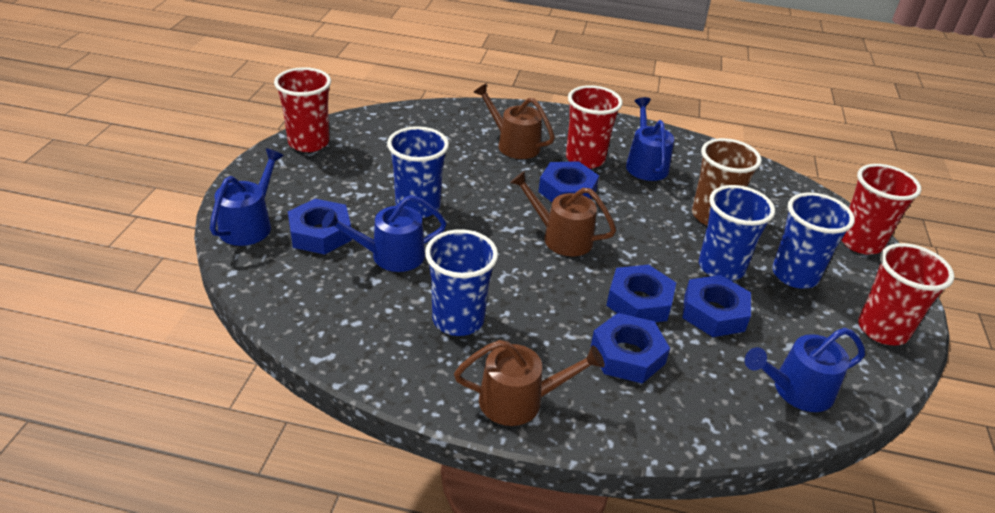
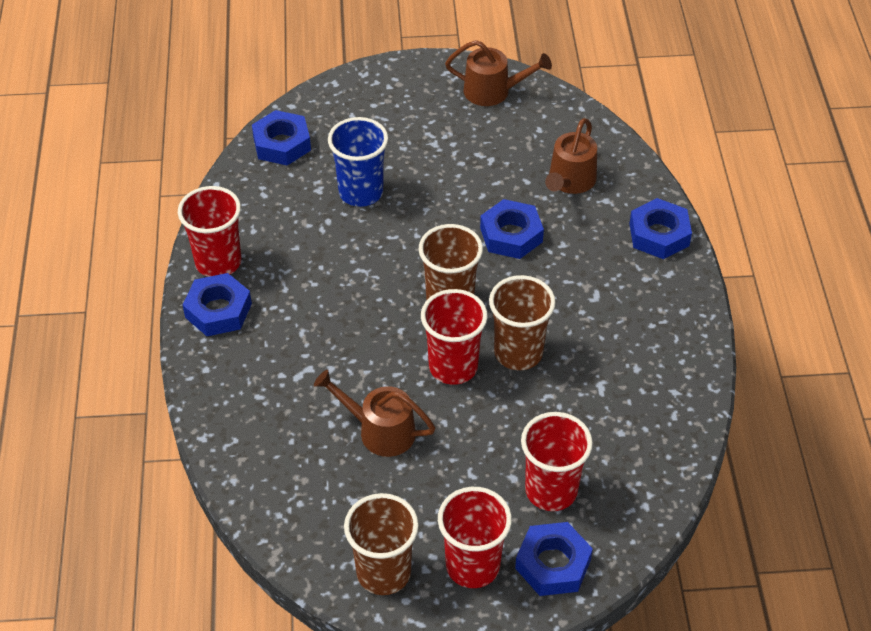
blue cup: [387,126,449,218] [425,229,498,336] [699,185,775,281] [772,192,855,288] = 4 -> [328,117,388,207] = 1
blue watering can: [210,149,284,246] [322,195,447,272] [626,97,674,181] [745,328,865,412] = 4 -> none = 0
brown cup: [692,138,762,225] = 1 -> [344,493,419,595] [418,224,483,300] [489,275,556,370] = 3

